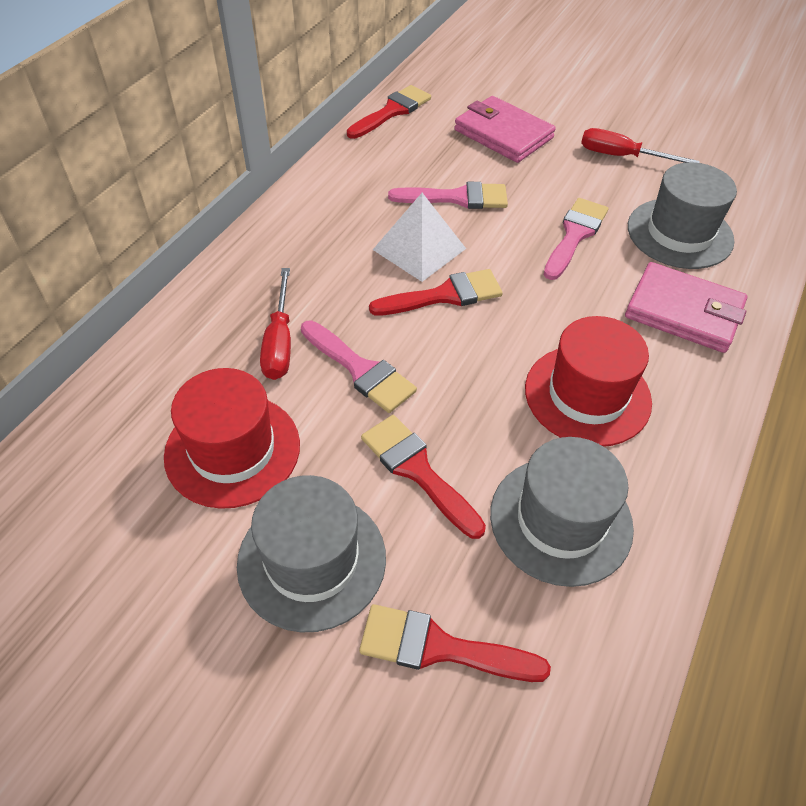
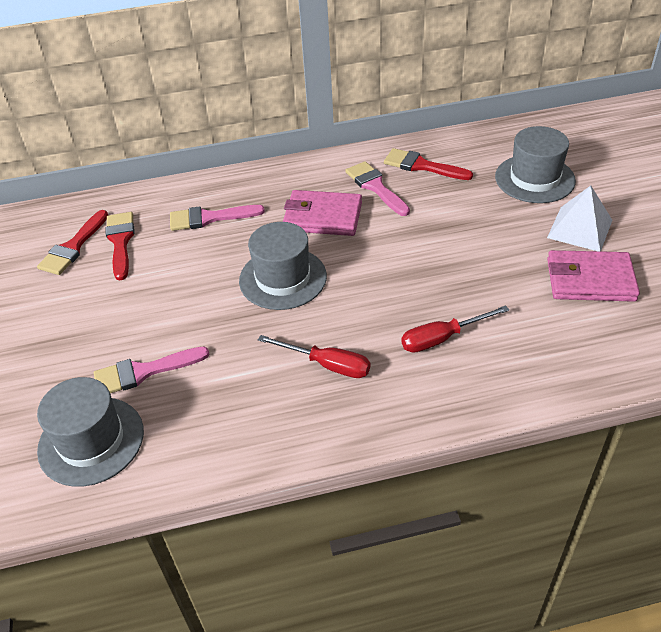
red brush: [347,85,431,139] [359,604,551,682] [361,415,486,539] [369,269,503,316] = 4 -> [37,210,108,275] [106,212,134,280] [384,148,473,180] = 3
red hat: [164,368,300,509] [525,316,652,447] = 2 -> none = 0

